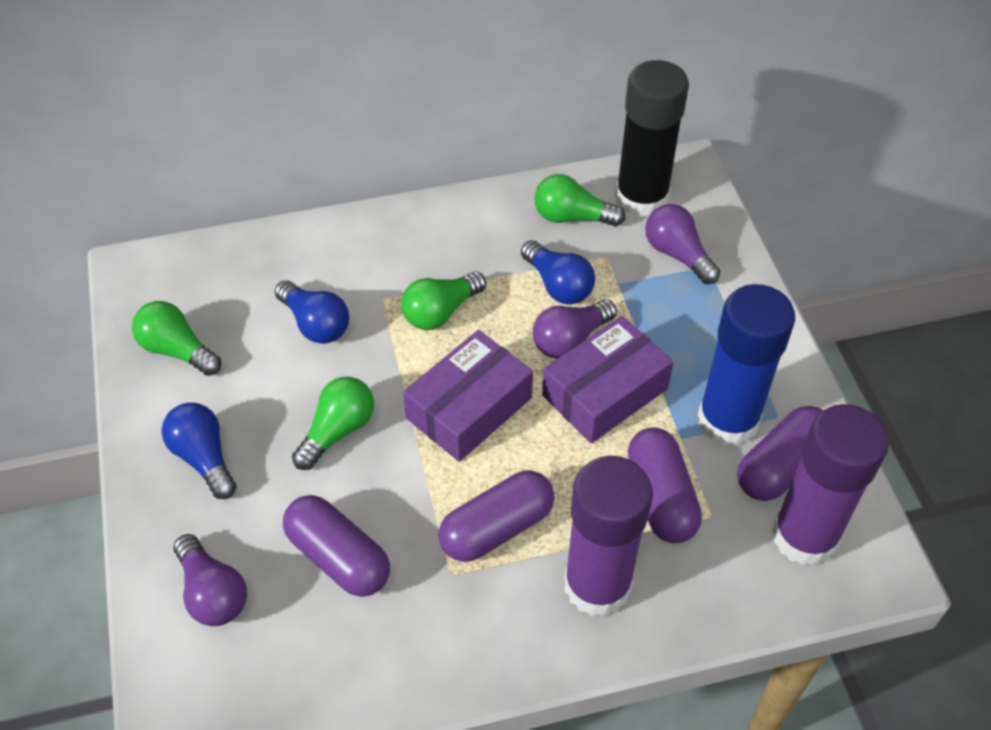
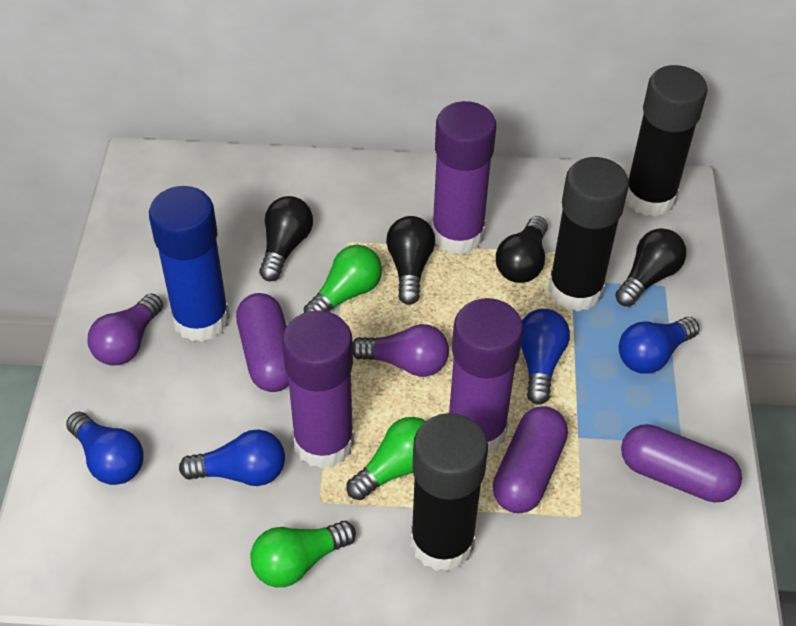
black glue stick: [615,60,689,218] = 1 -> [411,413,488,571] [548,157,629,312] [626,65,707,217] = 3
black light bulb: none = 0 -> [259,196,313,282] [386,216,435,305] [496,216,548,283] [615,228,686,307] = 4
blue light bulb: [162,403,236,499] [275,280,349,344] [521,240,595,304] = 3 -> [66,412,143,485] [179,430,285,486] [521,309,570,405] [619,317,700,374] = 4
green light bulb: [132,301,221,376] [292,377,374,470] [401,271,486,330] [534,174,626,227] = 4 -> [250,521,356,587] [304,245,382,313] [347,417,426,500] = 3
purple box: [403,330,533,462] [542,316,673,443] = 2 -> none = 0
purple capsule: [283,495,390,597] [439,470,555,562] [628,427,702,543] [737,406,823,501] = 4 -> [236,293,289,392] [493,406,568,514] [621,424,742,503] = 3
purple glue stick: [564,456,653,616] [772,404,889,566] = 2 -> [282,310,354,469] [432,101,496,254] [449,298,523,454] = 3
purple light bulb: [173,534,247,626] [533,299,617,359] [645,204,720,284] = 3 -> [87,293,163,365] [353,324,449,377] = 2

